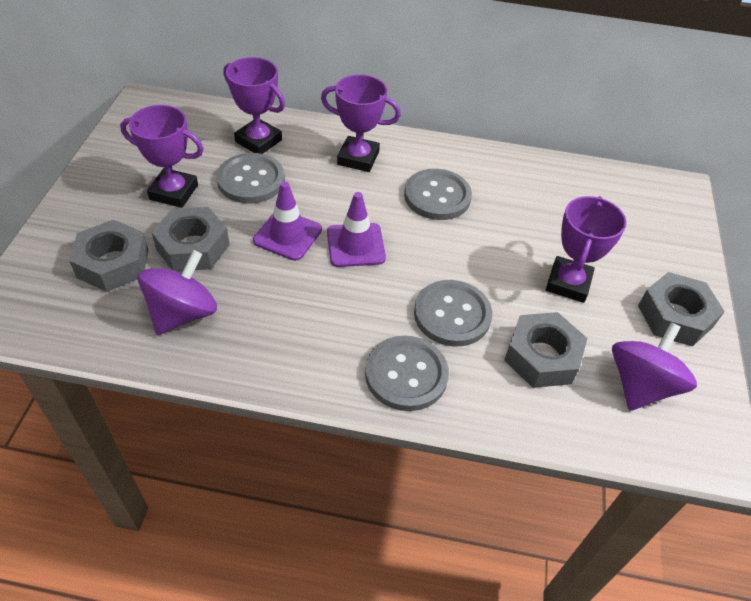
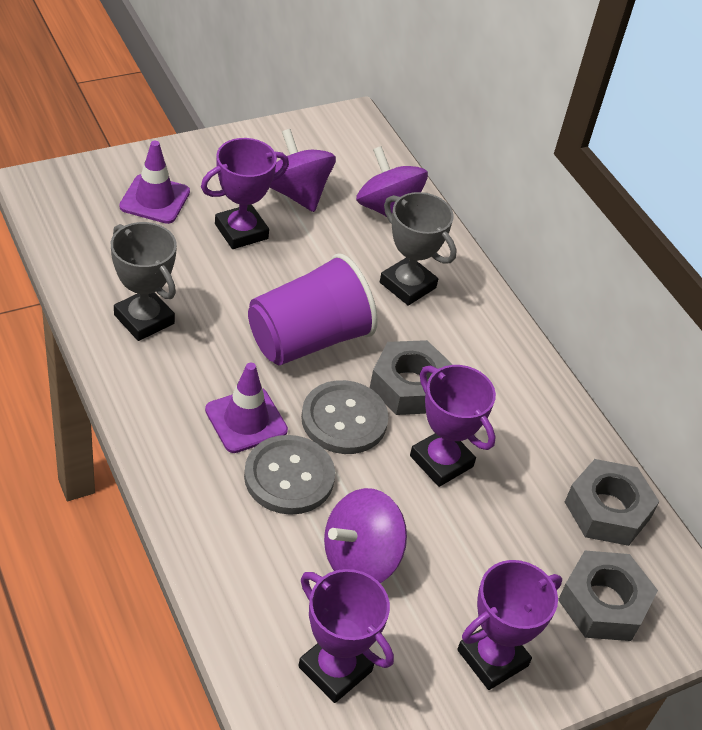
grey button: [216,153,285,204] [365,336,449,411] [404,169,472,220] [414,280,492,347] = 4 -> [244,435,335,515] [301,380,388,454] = 2
grey nut: [69,220,149,292] [151,207,230,271] [504,312,587,388] [638,272,725,346] = 4 -> [370,340,453,415] [558,551,658,641] [565,459,659,546] = 3
grey trophy: none = 0 -> [111,222,177,341] [380,192,457,306] = 2
purple cup: none = 0 -> [248,253,378,365] = 1
purple spinning top: [137,250,217,335] [612,322,697,411] = 2 -> [269,129,336,212] [324,488,407,583] [356,146,428,217] = 3

